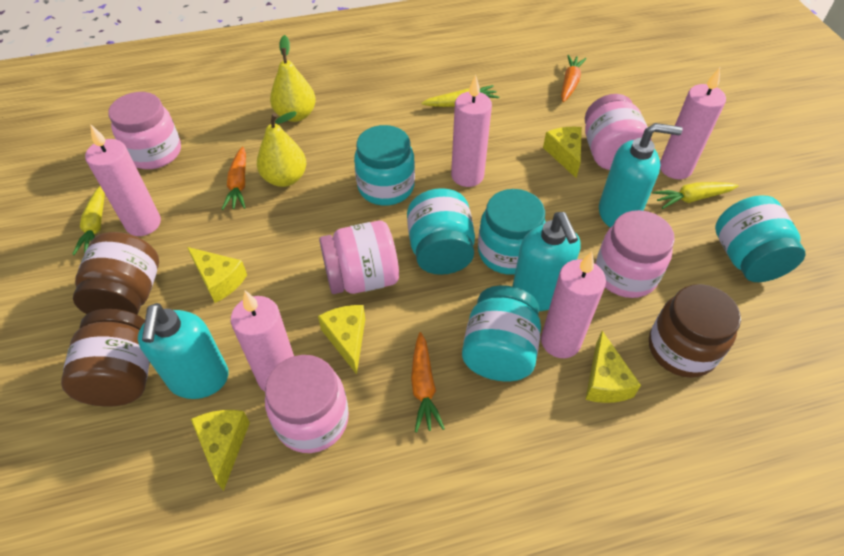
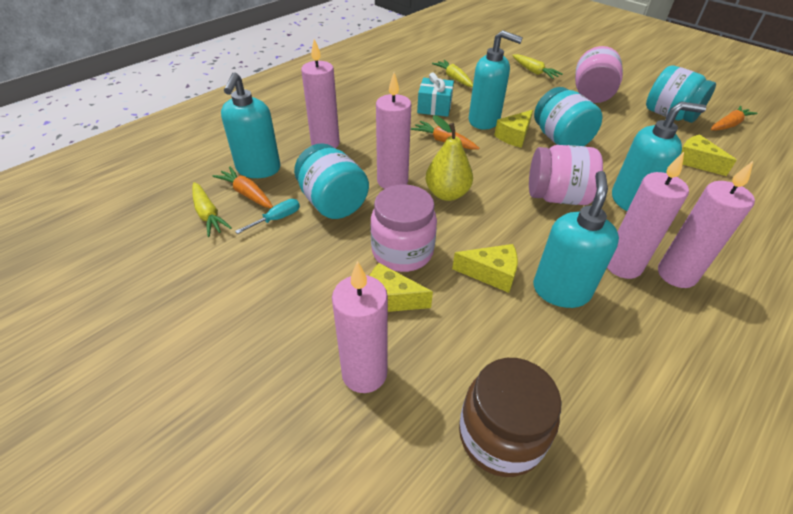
brown jar: [61,309,150,407] [73,232,159,315] [649,284,741,378] = 3 -> [459,358,562,477] = 1
pink jar: [108,92,181,169] [265,355,349,453] [319,221,399,294] [585,94,652,170] [595,210,675,298] = 5 -> [370,184,437,272] [529,145,603,205] [575,46,623,103] = 3
turquoise gift: none = 0 -> [417,72,454,117] = 1
turquoise jar: [354,125,415,206] [407,188,475,275] [462,285,541,381] [478,189,546,275] [715,195,806,282] = 5 -> [294,143,369,219] [534,87,603,146] [646,65,716,123] = 3
turquoise screwdriver: none = 0 -> [235,199,300,234] = 1
turquoise soap dispenser: [138,303,229,399] [512,212,580,311] [599,123,683,228] = 3 -> [221,72,281,178] [469,30,523,130] [533,171,619,308] [612,101,706,211] = 4
yellow cheese: [187,247,247,303] [191,410,250,491] [318,305,365,375] [543,127,582,178] [585,331,641,403] = 5 -> [370,263,433,312] [452,244,518,293] [494,110,533,148] [681,134,737,176] = 4
yellow pear: [257,111,306,187] [270,35,316,122] = 2 -> [425,115,473,201] = 1

